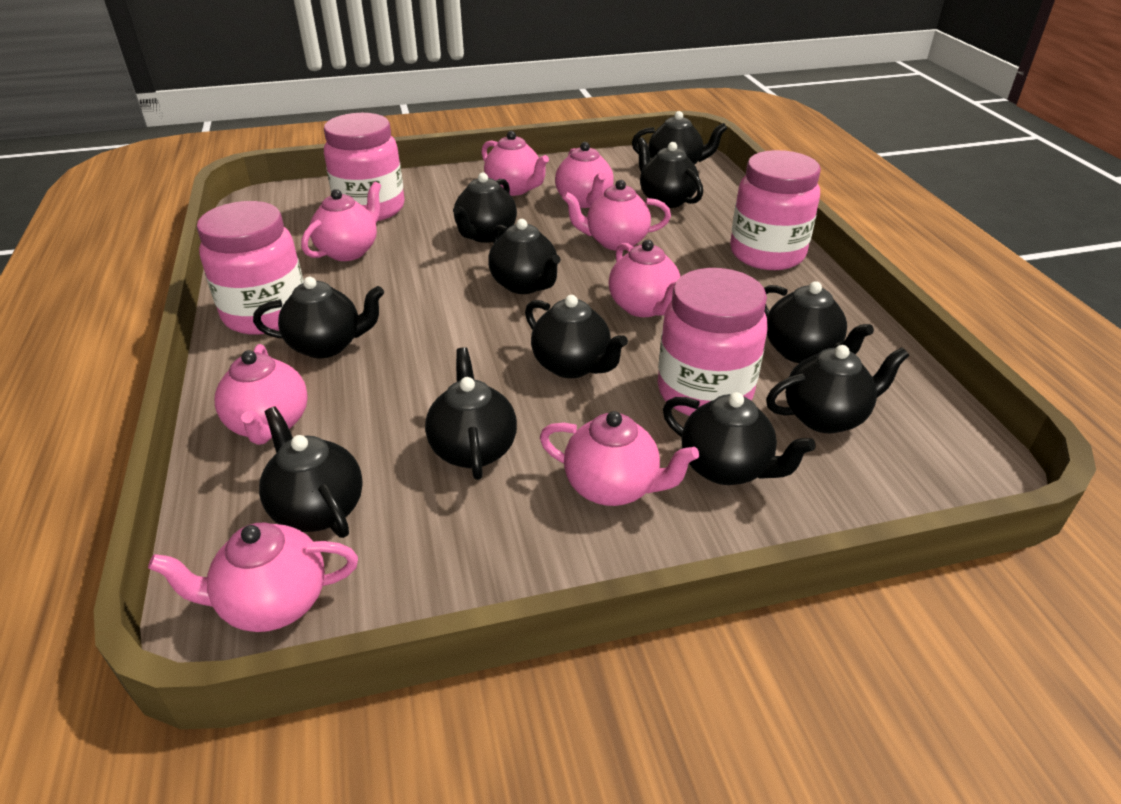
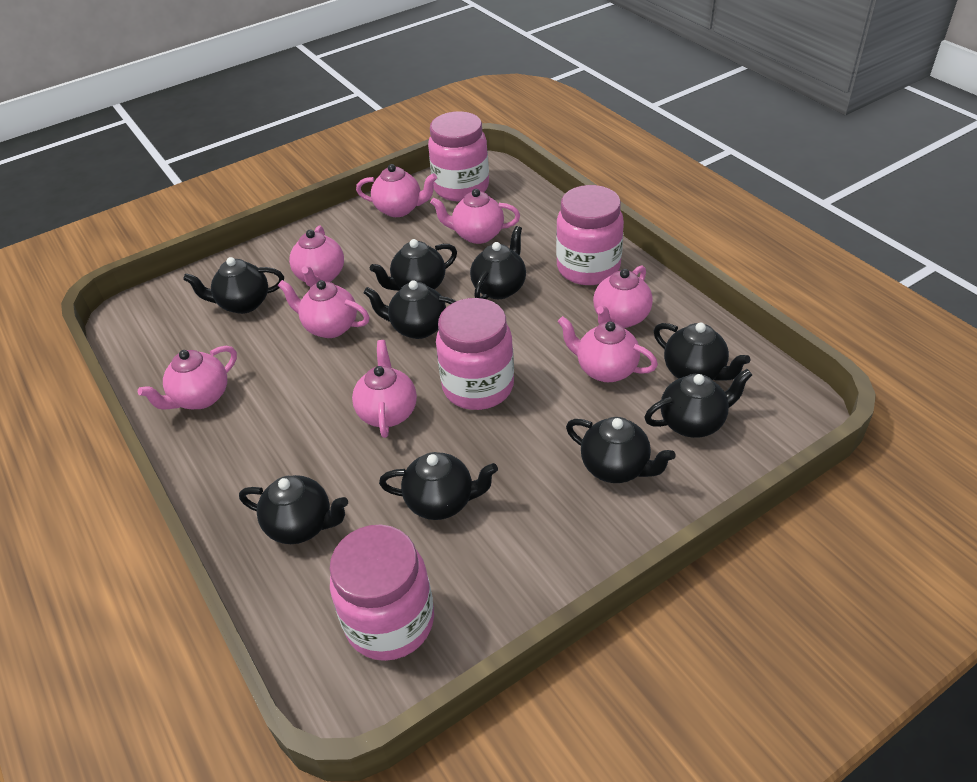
black teapot: [253,277,384,358] [259,406,363,538] [425,347,517,480] [453,173,517,243] [488,219,561,294] [525,295,628,378] [632,111,727,165] [637,137,703,208] [663,392,816,485] [764,281,874,363] [766,345,909,433] = 11 -> [183,257,284,314] [239,475,348,544] [363,280,456,339] [370,239,457,291] [379,452,498,520] [470,226,526,299] [566,417,676,483] [644,369,752,438] [654,323,751,380] = 9

